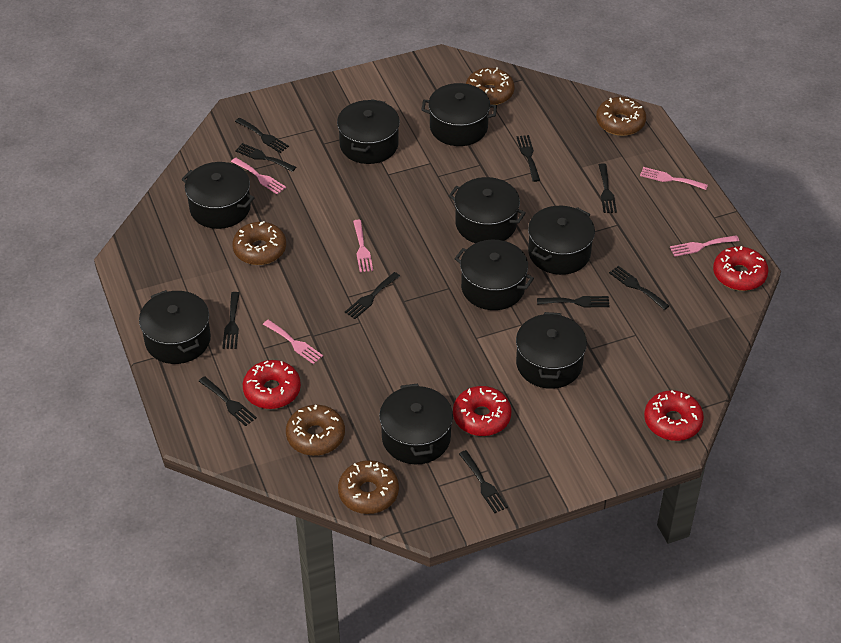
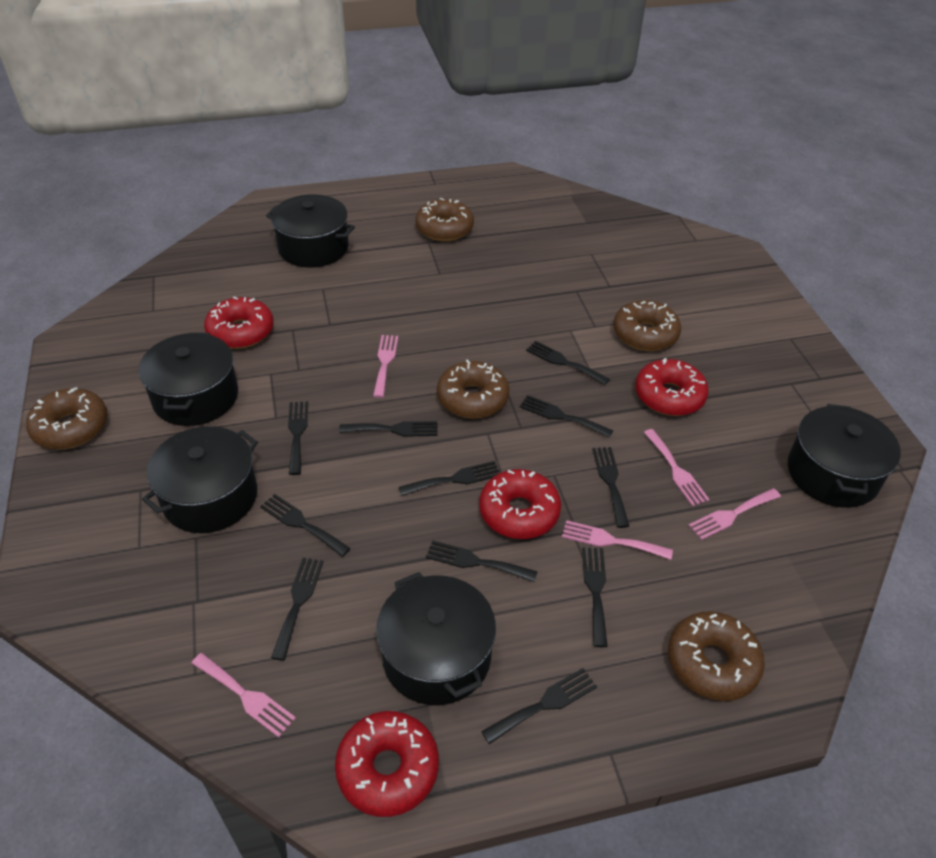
black fork: [199,376,257,426] [222,292,240,349] [235,118,289,153] [235,143,296,172] [345,272,400,319] [459,450,508,513] [517,135,540,182] [537,296,610,307] [599,163,617,213] [609,266,669,310] = 10 -> [260,494,351,557] [271,558,324,661] [288,401,308,475] [339,421,437,436] [399,461,499,496] [426,540,538,582] [481,668,597,744] [520,395,613,438] [526,341,610,385] [582,547,608,647] [592,447,629,528] = 11
black pot: [139,290,211,364] [181,162,254,229] [337,99,400,164] [379,383,453,464] [422,83,497,146] [449,177,526,243] [454,240,534,310] [516,312,587,389] [528,206,595,275] = 9 -> [138,333,238,426] [142,426,258,533] [266,194,355,268] [376,572,496,705] [788,404,901,508] = 5

